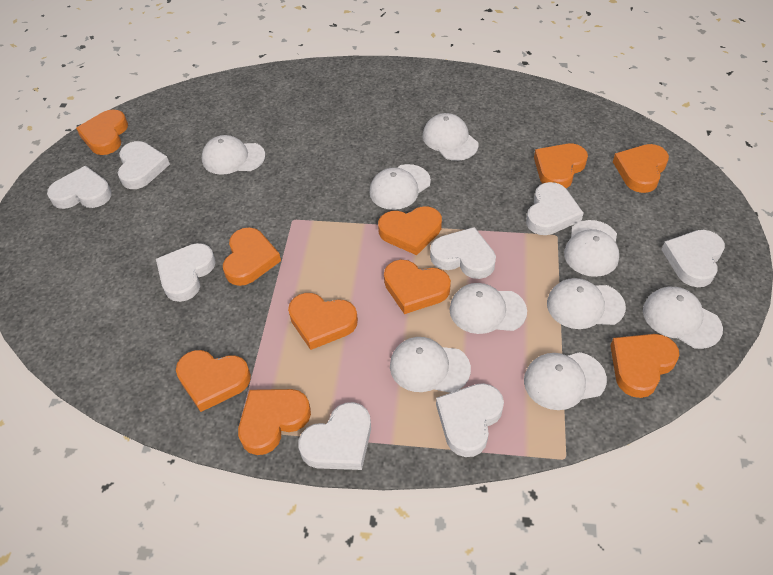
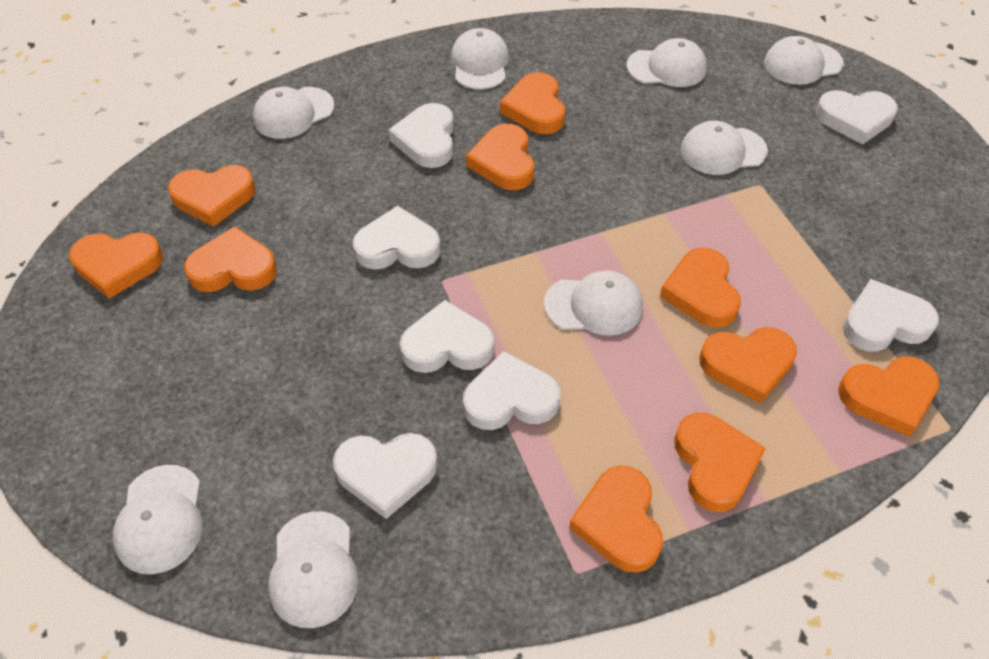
white cap: [202,135,265,175] [369,164,431,210] [390,337,471,393] [422,113,478,161] [449,283,527,334] [524,352,607,410] [547,278,626,329] [564,220,619,277] [643,287,723,349] = 9 -> [113,465,202,574] [253,87,335,139] [268,511,358,628] [451,28,509,90] [544,271,643,336] [626,38,707,87] [681,121,768,175] [764,36,844,85] = 8
white heart: [47,166,112,209] [118,141,170,189] [156,243,216,302] [298,402,371,470] [430,227,496,279] [436,383,504,457] [526,182,583,235] [661,230,725,287] = 8 -> [333,433,438,519] [352,206,441,270] [389,103,454,168] [400,300,494,373] [463,351,560,430] [816,90,898,145] [843,279,939,351] = 7

